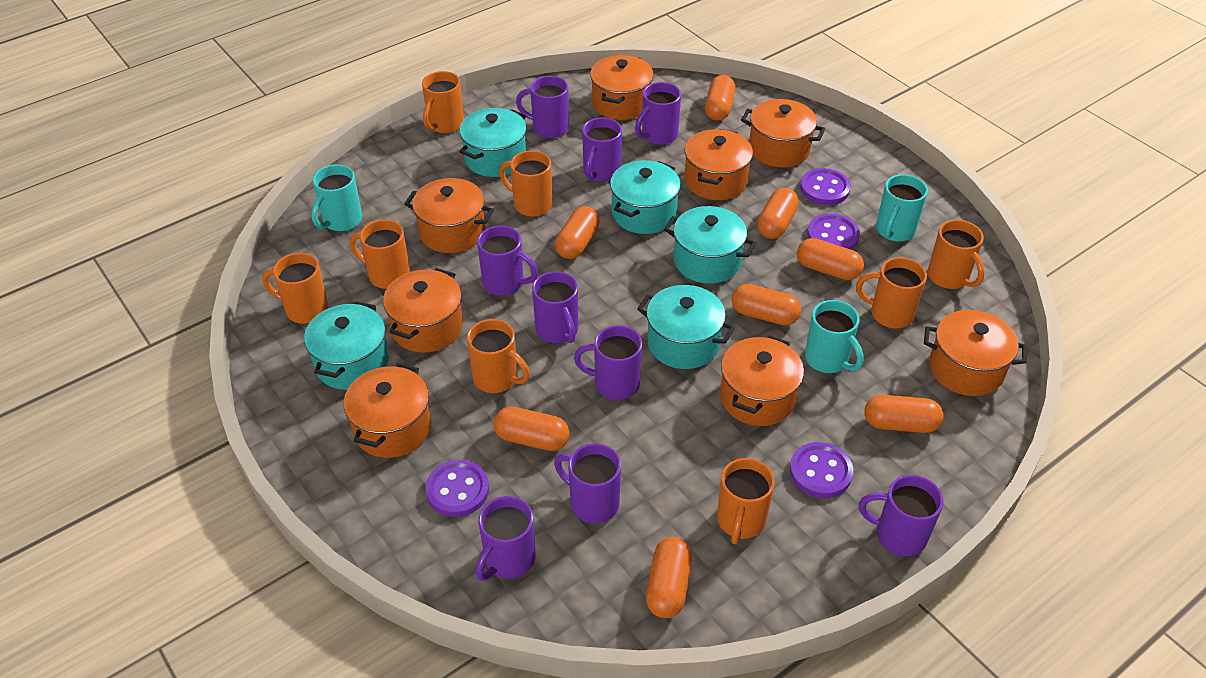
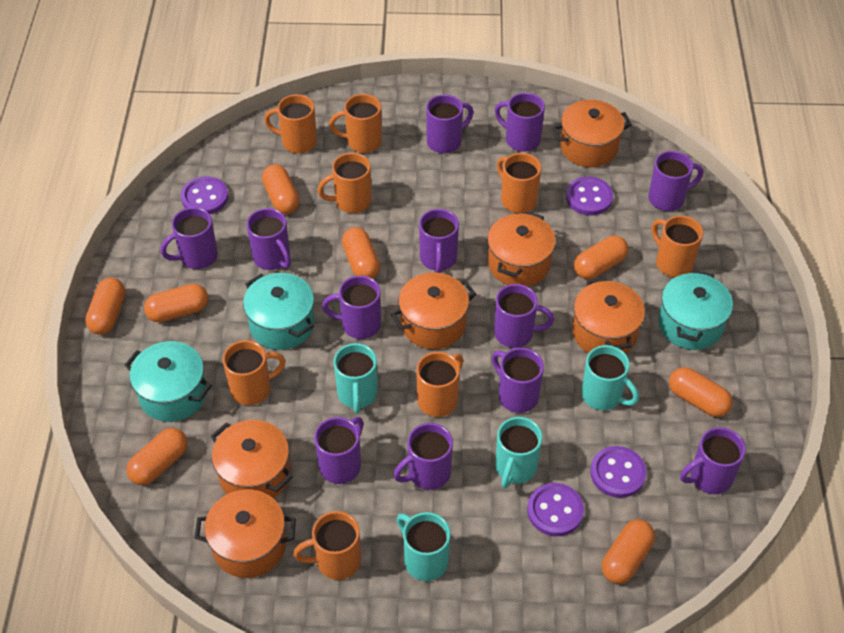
orange pot: [343,363,431,458] [383,268,463,353] [404,178,494,253] [590,55,654,120] [685,129,753,200] [720,335,804,426] [741,99,825,168] [924,310,1027,396] = 8 -> [195,489,296,578] [211,420,293,499] [391,273,476,349] [487,211,556,287] [552,100,632,167] [572,278,645,354] = 6
purple mug: [476,496,536,580] [477,226,538,295] [516,76,569,138] [532,271,578,343] [554,443,621,523] [574,325,642,400] [582,117,622,182] [635,82,681,145] [859,475,943,556] = 9 -> [160,207,218,269] [247,208,291,270] [314,417,363,484] [322,275,381,339] [393,423,453,490] [419,209,459,273] [426,94,473,153] [492,348,544,413] [494,284,554,348] [495,93,545,152] [648,151,703,211] [680,427,746,494] = 12
turquoise mug: [311,165,362,231] [805,300,864,373] [876,174,928,241] = 3 -> [334,343,378,414] [397,512,451,581] [495,417,542,488] [581,345,639,410] = 4
turquoise pot: [304,301,389,390] [459,108,526,177] [610,160,681,234] [637,285,735,369] [664,206,756,284] = 5 -> [124,341,212,422] [243,273,315,350] [658,270,733,350] = 3

